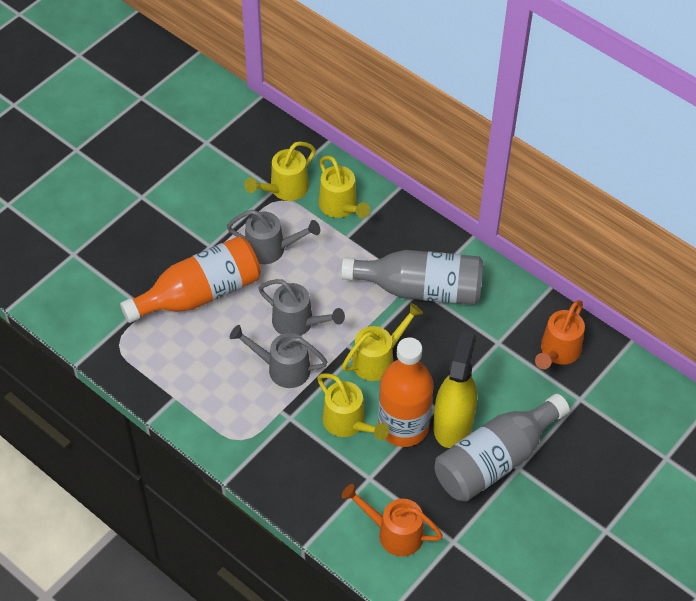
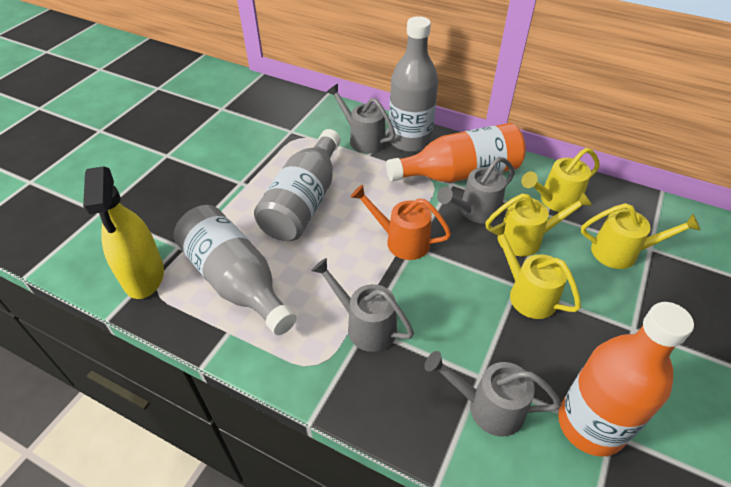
grey bottle: [341,250,483,305] [434,394,570,502] = 2 -> [174,205,296,335] [254,129,341,241] [389,16,438,152] = 3
grey watering can: [227,210,320,264] [230,325,328,388] [258,279,345,336] = 3 -> [311,258,414,352] [327,84,395,154] [424,351,561,437] [437,157,515,224] = 4
orange watering can: [341,484,443,556] [535,300,585,369] = 2 -> [351,185,451,260] = 1

